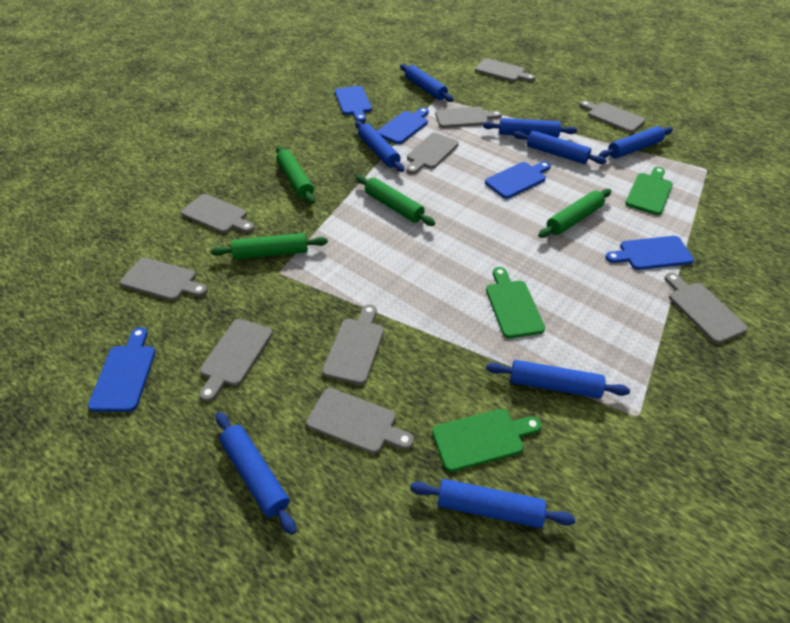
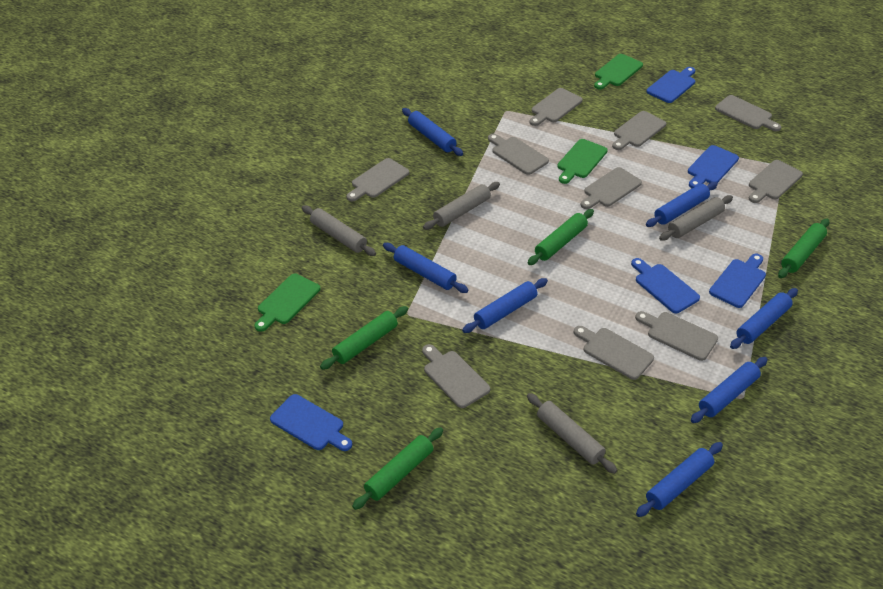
blue rolling pin: [216,412,296,535] [355,121,405,172] [400,64,454,102] [410,479,575,528] [483,118,577,138] [486,360,630,398] [513,131,607,164] [599,126,673,159] = 8 -> [383,243,469,293] [402,108,463,156] [462,278,548,333] [636,442,723,517] [646,182,718,227] [691,357,768,423] [730,288,798,349] = 7
grey rolling pin: none = 0 -> [302,205,376,256] [423,182,500,230] [527,393,617,474] [659,195,733,241] = 4

